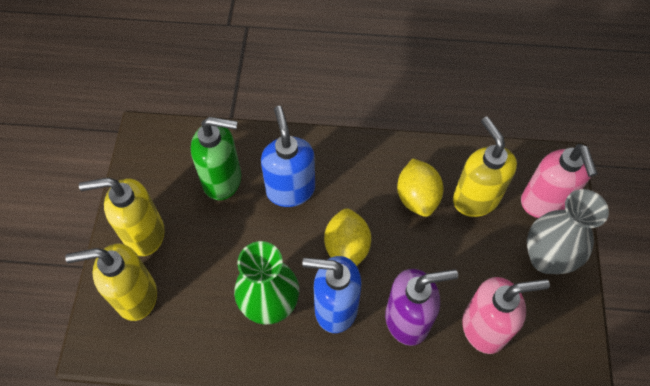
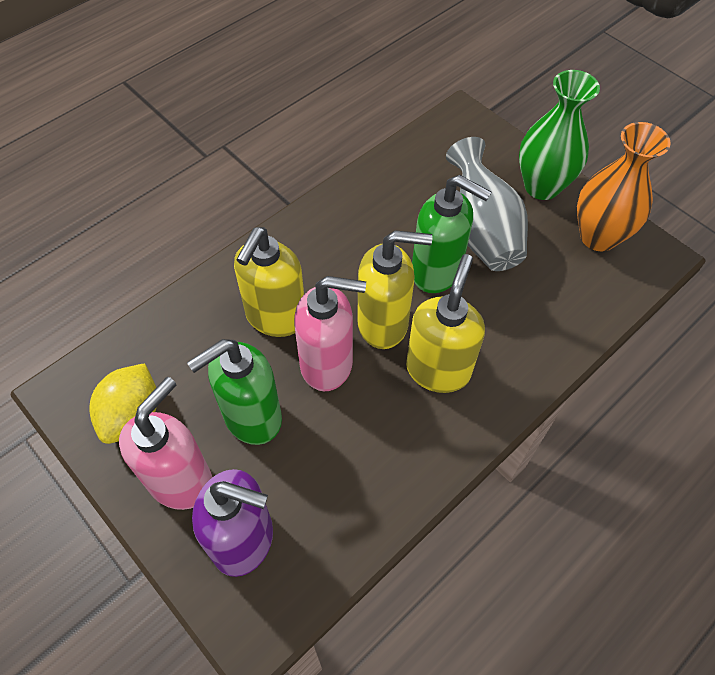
blue soap dispenser: [261,106,315,207] [302,256,361,333] = 2 -> none = 0
green soap dispenser: [191,117,241,200] = 1 -> [187,339,282,445] [412,175,491,293] = 2
orange vase: none = 0 -> [577,122,671,252] = 1
yellow lemon: [324,209,371,266] [397,159,443,217] = 2 -> [89,363,157,444] = 1

